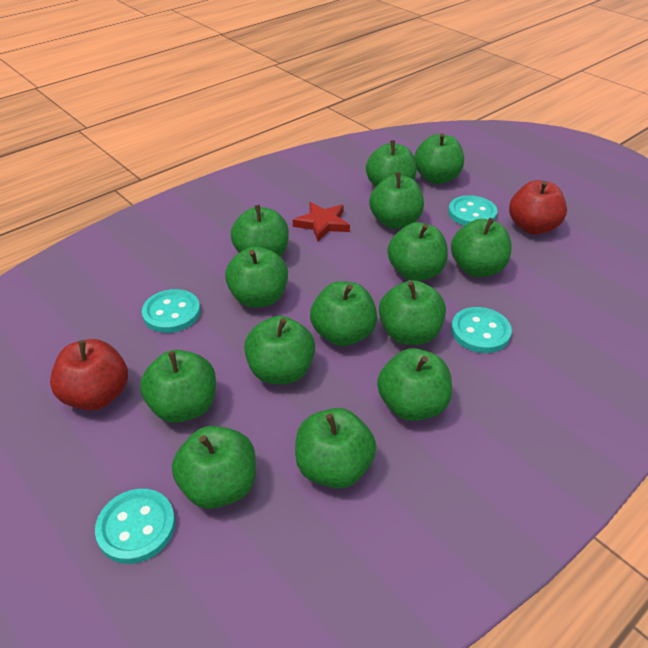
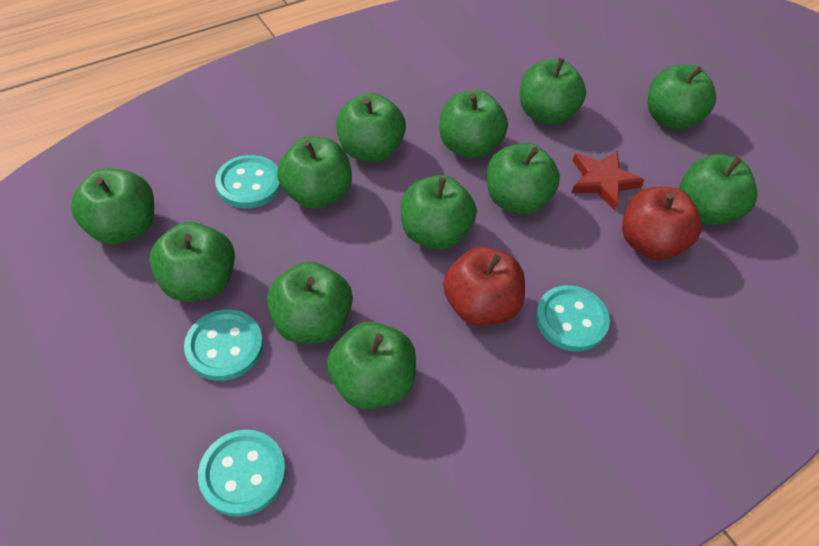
green apple: [140,350,216,423] [172,426,256,509] [225,246,288,308] [231,205,289,256] [244,316,315,384] [295,408,376,489] [310,281,377,346] [366,140,417,187] [369,172,424,229] [377,348,452,421] [379,280,446,345] [387,222,448,281] [414,133,464,184] [451,218,512,277] = 14 -> [71,168,154,244] [149,222,235,302] [267,262,353,343] [277,137,352,209] [327,322,416,410] [336,93,406,162] [401,175,477,250] [439,90,508,158] [487,143,560,214] [520,58,586,125] [648,65,716,130] [679,154,757,225] = 12

